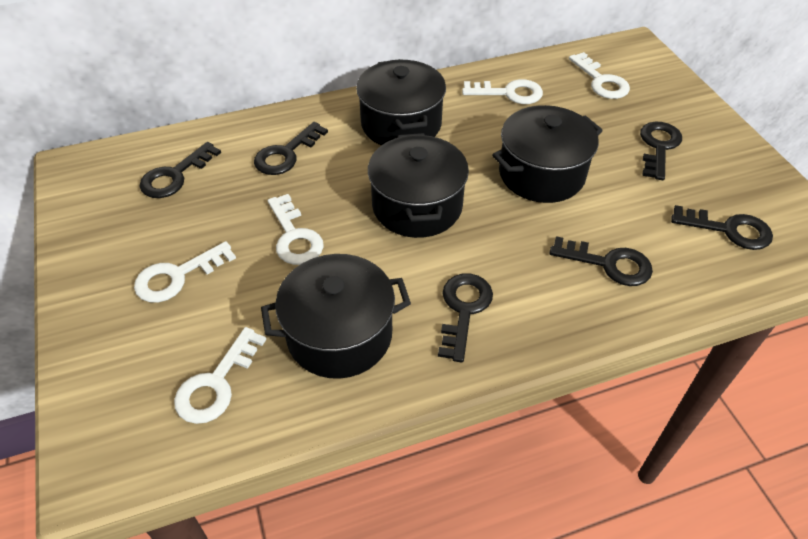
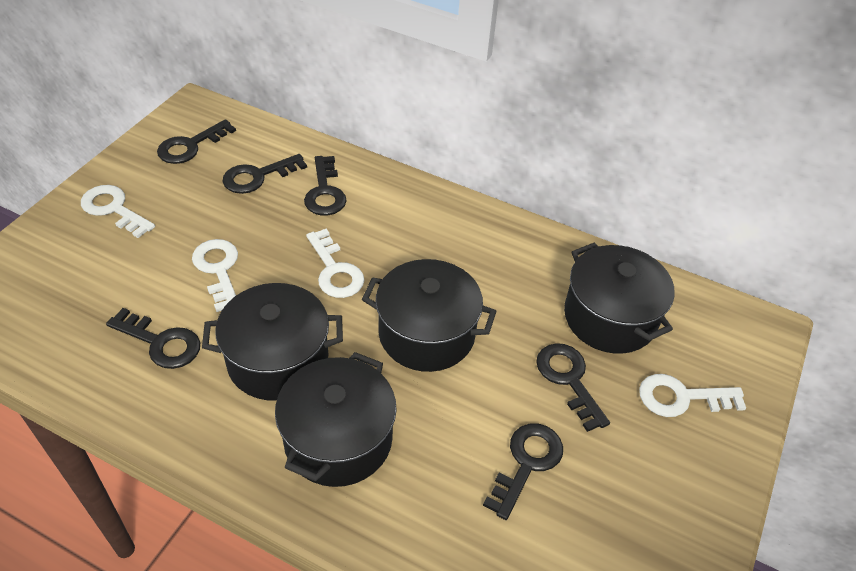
white key: [134,241,236,302] [174,327,266,424] [268,194,324,265] [462,79,543,104] [569,52,630,99] = 5 -> [81,185,155,238] [192,239,238,312] [306,229,364,298] [639,374,746,417] = 4

